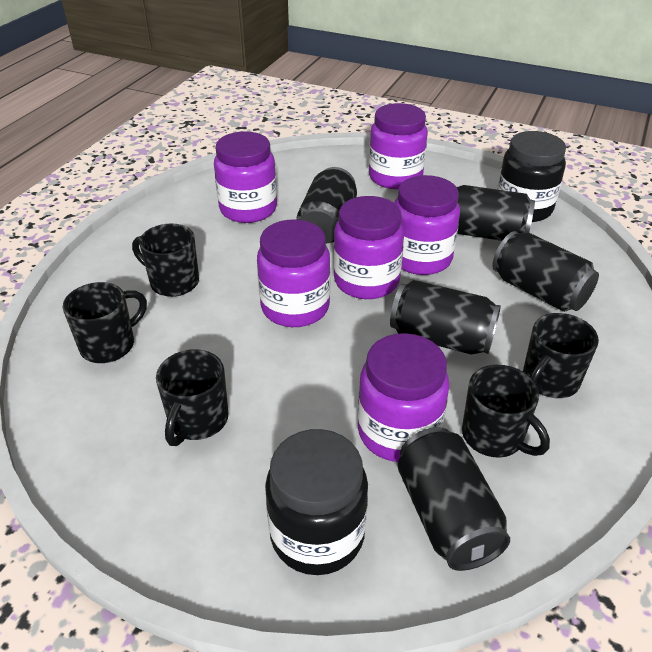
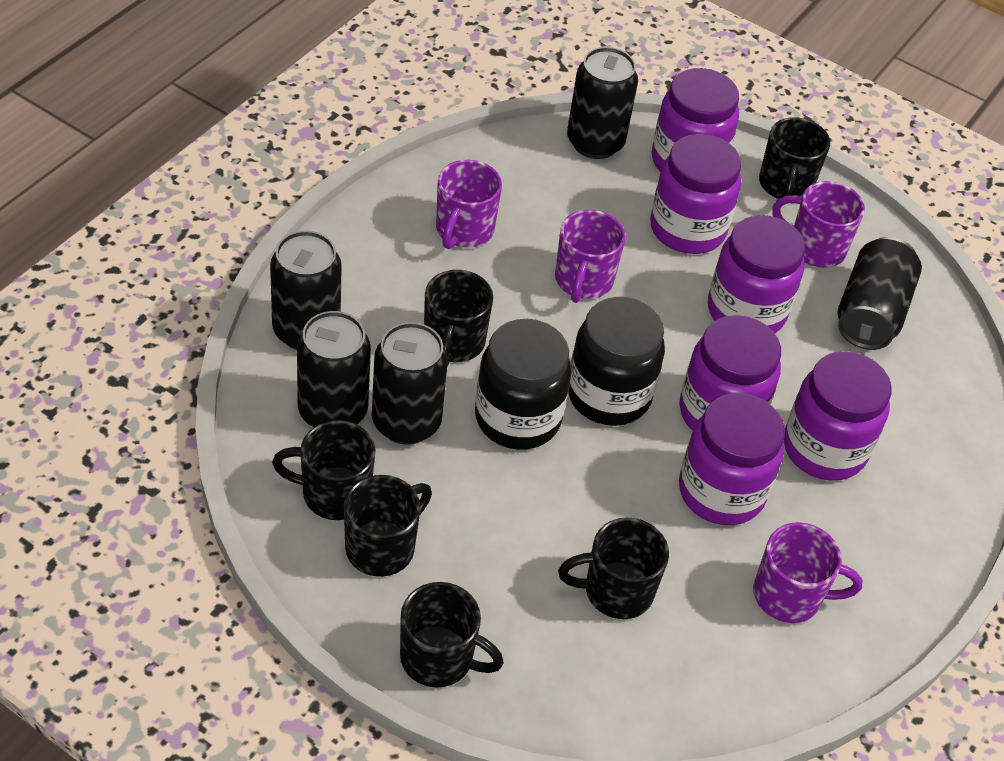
black mug: [63,282,147,363] [132,224,199,297] [156,349,228,446] [462,365,550,458] [523,313,599,398] = 5 -> [272,420,376,520] [344,475,432,577] [400,582,504,688] [424,270,493,366] [558,517,669,619] [759,117,830,199] = 6
purple mug: none = 0 -> [436,160,502,249] [555,210,626,303] [753,522,862,623] [772,181,865,268] = 4

